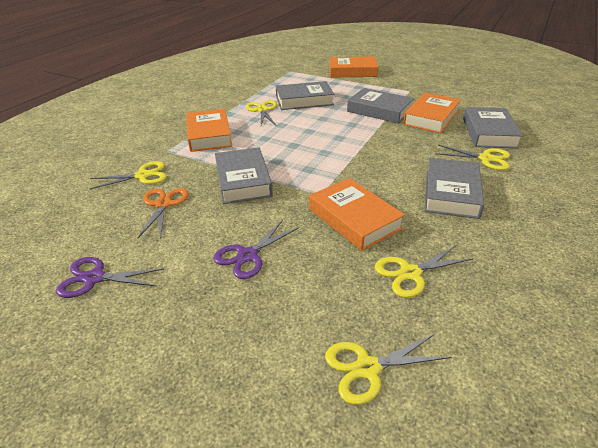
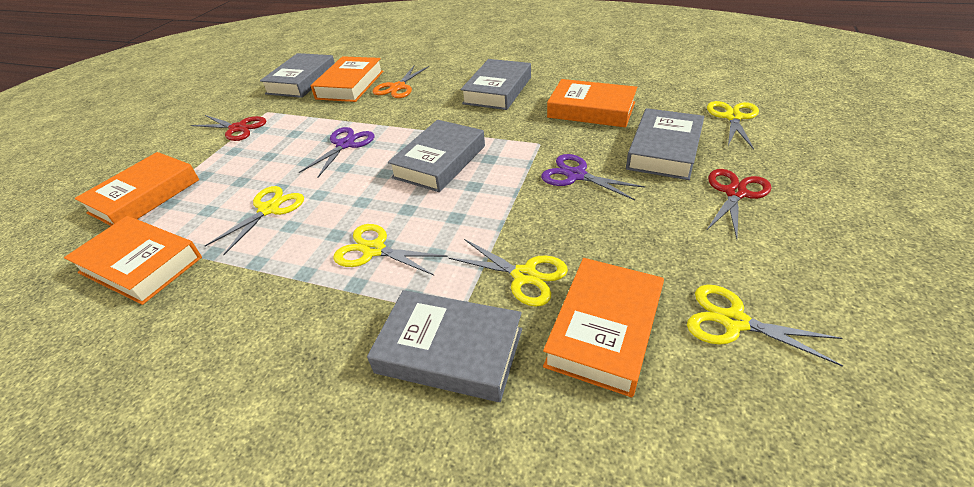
orange book: [186,109,232,152] [309,178,405,251] [329,56,378,77] [403,93,461,133] = 4 -> [64,216,202,305] [75,152,199,226] [311,56,383,102] [543,258,664,397] [547,79,637,128] = 5
red scissors: none = 0 -> [191,115,266,141] [706,169,771,239] = 2

